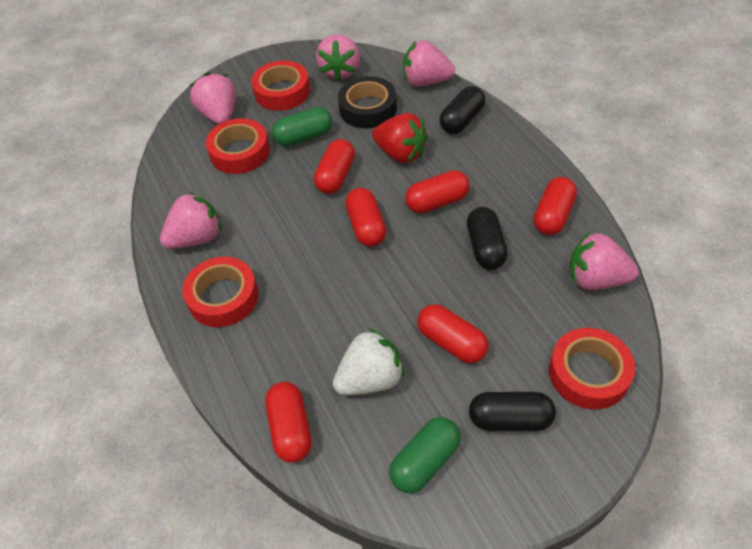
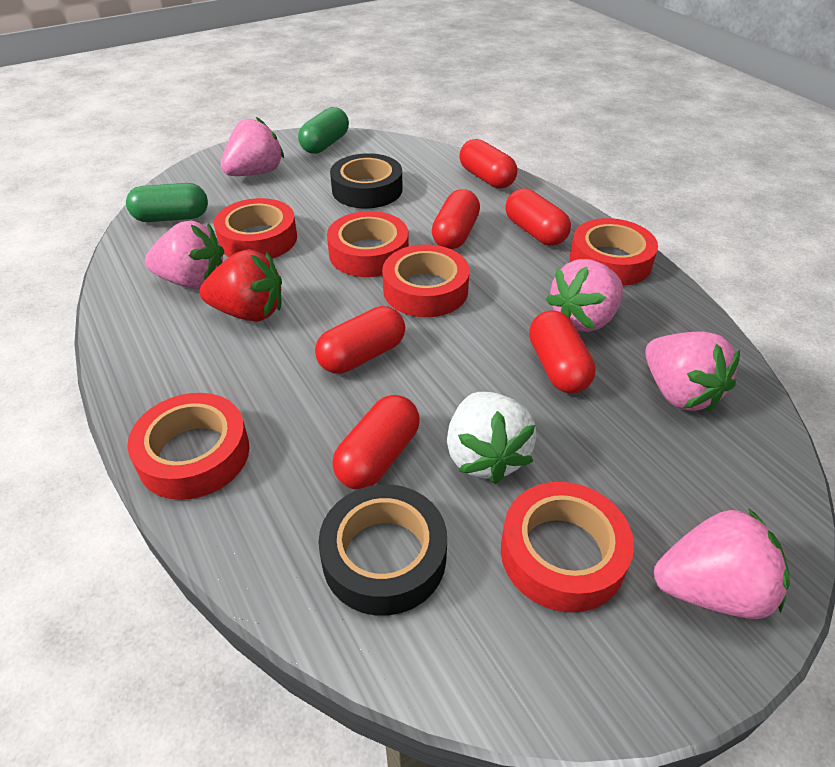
black capsule: [439,86,485,134] [467,207,508,270] [469,392,556,431] = 3 -> none = 0
black tape: [338,76,397,128] = 1 -> [318,484,447,616] [330,153,403,208] = 2
red tape: [182,257,259,327] [206,118,270,174] [251,61,310,111] [549,328,635,409] = 4 -> [127,393,249,500] [214,198,297,259] [327,211,409,277] [382,244,470,317] [501,482,634,613] [570,218,658,286] = 6

